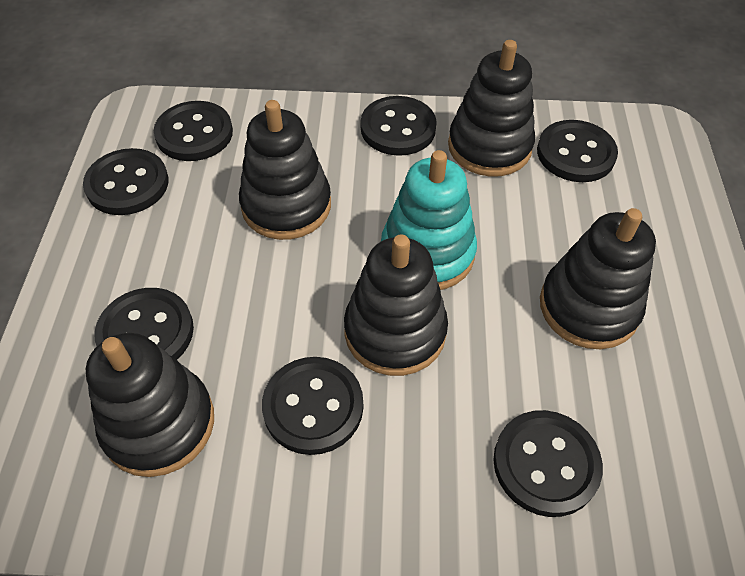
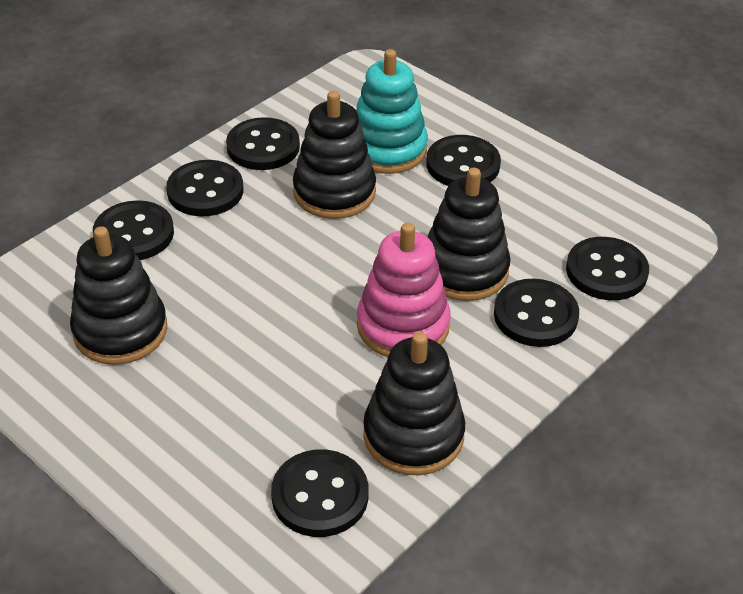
black stacking toy: [86,333,214,477] [239,100,331,240] [344,234,448,376] [448,40,535,177] [540,208,656,349] = 5 -> [70,226,167,365] [293,91,376,219] [363,332,465,475] [428,168,511,301] = 4
pink stacking toy: none = 0 -> [357,222,451,357] = 1

